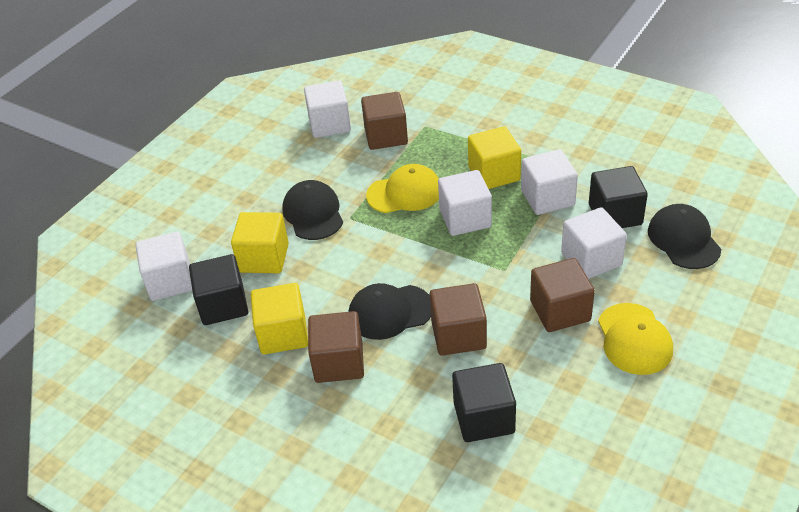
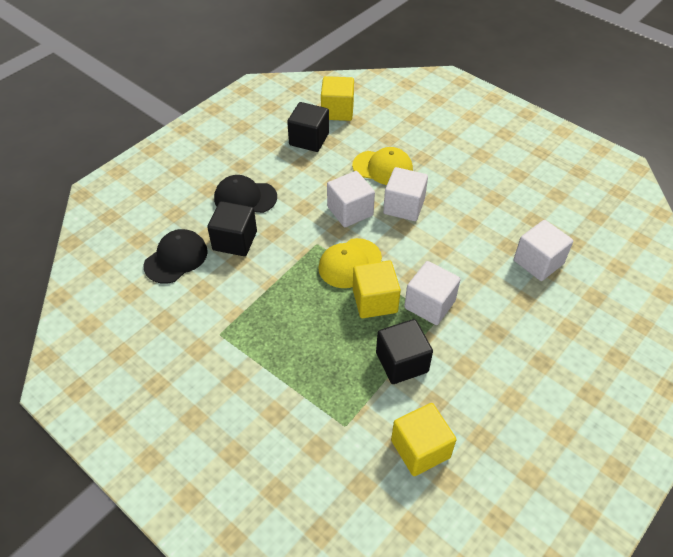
black cap: [282,180,343,240] [348,283,431,340] [648,204,721,269] = 3 -> [143,229,208,284] [214,175,277,213] = 2
brown cube: [308,311,364,383] [361,92,408,150] [430,283,487,356] [530,258,595,332] = 4 -> none = 0
white cube: [135,231,192,301] [304,81,351,138] [438,170,492,236] [521,149,578,215] [561,207,627,279] = 5 -> [327,171,375,227] [383,167,428,221] [404,261,461,325] [514,220,573,281] = 4

